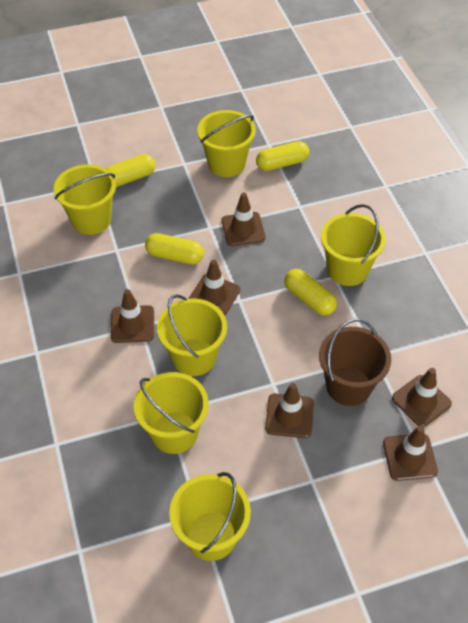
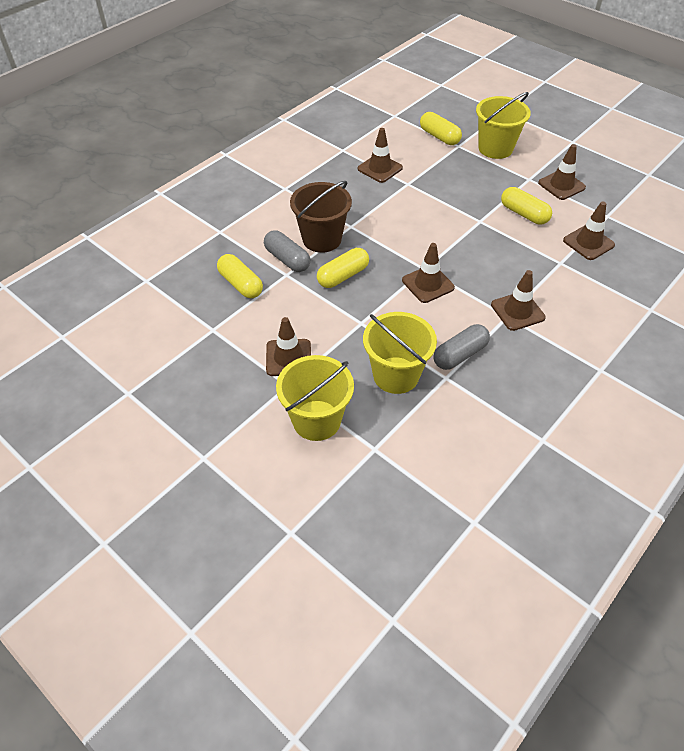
grey capsule: none = 0 -> [264,230,310,272] [434,324,490,370] = 2
yellow bucket: [54,165,116,235] [134,372,209,454] [157,294,227,376] [169,472,251,561] [197,110,256,177] [321,204,386,286] = 6 -> [276,355,354,441] [363,312,437,394] [476,92,531,159] = 3

